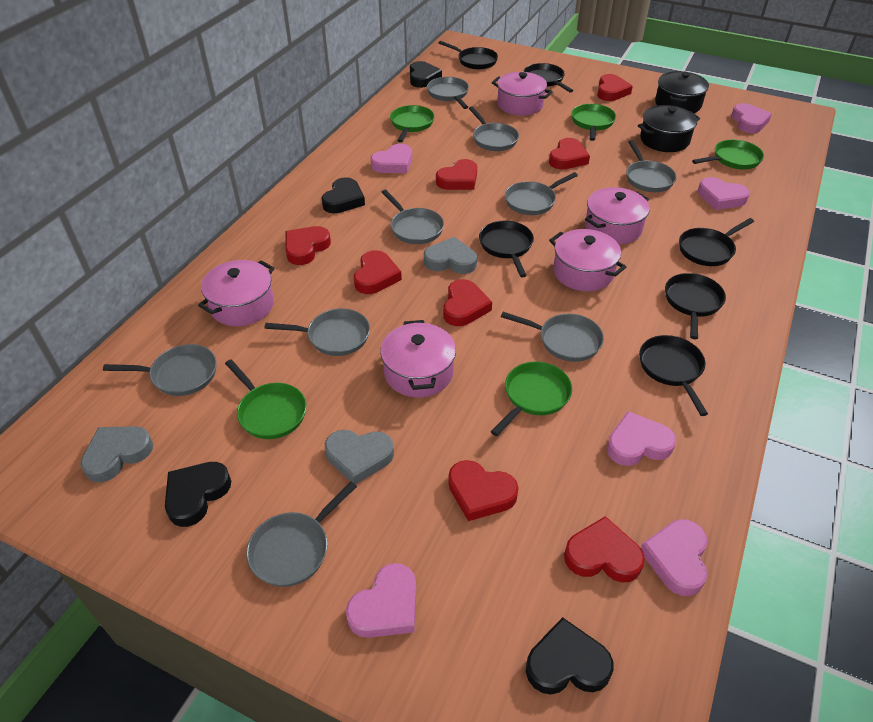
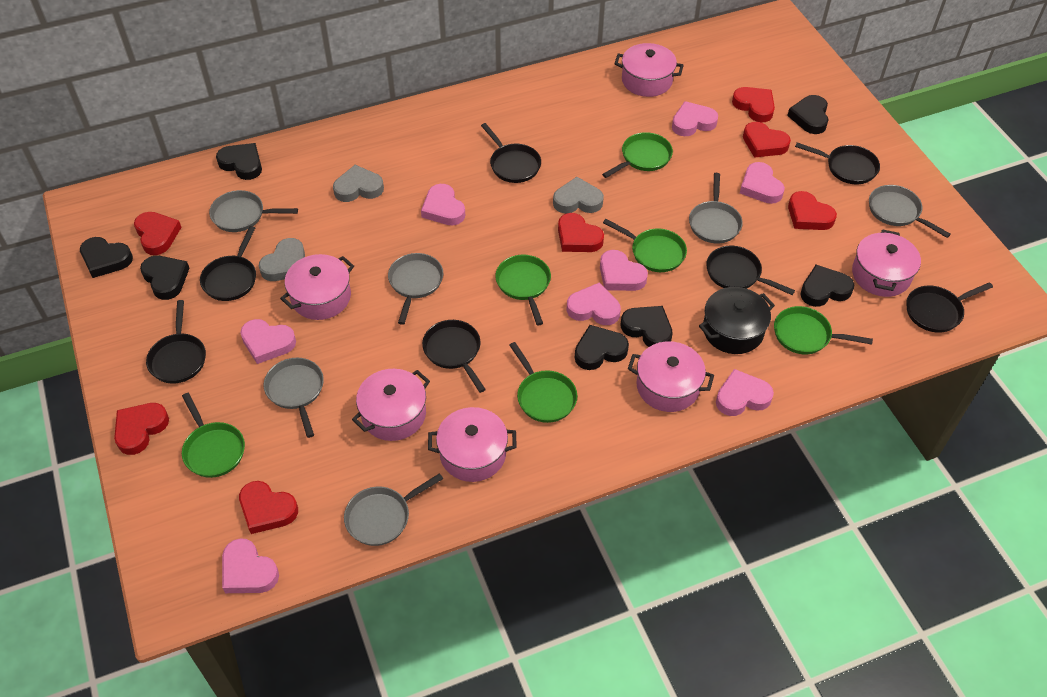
black heart: [165,462,231,527] [322,177,365,213] [410,61,442,88] [526,617,614,695] = 4 -> [80,237,133,278] [140,256,189,300] [216,143,262,180] [575,325,629,370] [621,306,673,347] [787,95,829,134] [800,265,855,307] = 7
black pan: [439,41,498,70] [479,221,534,277] [524,63,573,93] [639,335,708,416] [665,273,726,339] [679,218,754,266] = 6 -> [146,300,206,383] [200,226,256,301] [422,320,486,393] [481,123,541,183] [706,246,795,295] [795,142,880,184] [906,282,993,333] = 7
black pot: [638,105,700,152] [655,71,709,113] = 2 -> [699,287,775,354] = 1
green pan: [225,360,306,439] [390,105,435,142] [491,361,572,436] [571,104,616,141] [692,140,764,169] = 5 -> [182,393,245,478] [495,255,551,325] [509,342,577,423] [602,132,673,178] [603,219,687,272] [774,306,873,354] = 6
grey pan: [103,344,217,396] [246,482,357,587] [265,308,370,356] [381,190,444,244] [427,77,469,109] [469,107,519,151] [501,312,604,362] [505,172,578,215] [626,140,677,192] = 9 -> [209,190,298,232] [264,358,324,438] [344,473,443,546] [388,253,443,325] [689,173,743,243] [869,185,951,238] = 6
pink heart: [346,563,416,638] [371,144,412,173] [607,411,676,466] [641,519,708,596] [698,177,750,210] [731,103,772,133] = 6 -> [222,538,279,593] [240,319,296,364] [421,184,465,226] [567,283,621,325] [600,250,648,291] [672,101,718,136] [716,369,774,416] [740,162,785,204] = 8
pink pot: [198,260,274,326] [380,320,456,398] [492,72,553,115] [549,229,626,291] [585,187,650,245] = 5 -> [280,254,354,320] [352,369,430,441] [428,407,517,482] [614,43,684,97] [628,341,714,412] [852,229,921,297] = 6
red heart: [285,226,331,265] [354,250,402,294] [436,159,477,190] [443,279,492,326] [448,460,519,521] [549,138,590,170] [564,516,645,582] [597,74,633,101] = 8 -> [114,403,169,455] [134,212,182,255] [239,481,298,534] [558,213,604,252] [732,87,775,123] [743,122,791,158] [788,191,837,230] = 7

